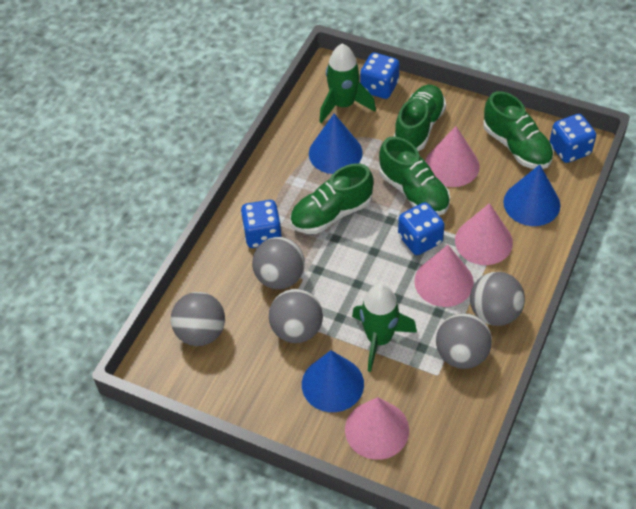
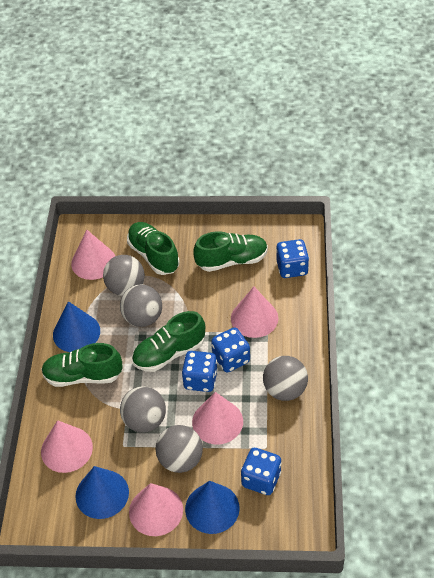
green rocket: [319,44,376,123] [352,284,417,372] = 2 -> none = 0
pink cone: [345,397,409,460] [414,245,474,307] [425,126,480,187] [455,203,513,265] = 4 -> [41,420,93,473] [71,230,115,280] [129,483,183,536] [192,392,243,444] [231,287,278,338] = 5

